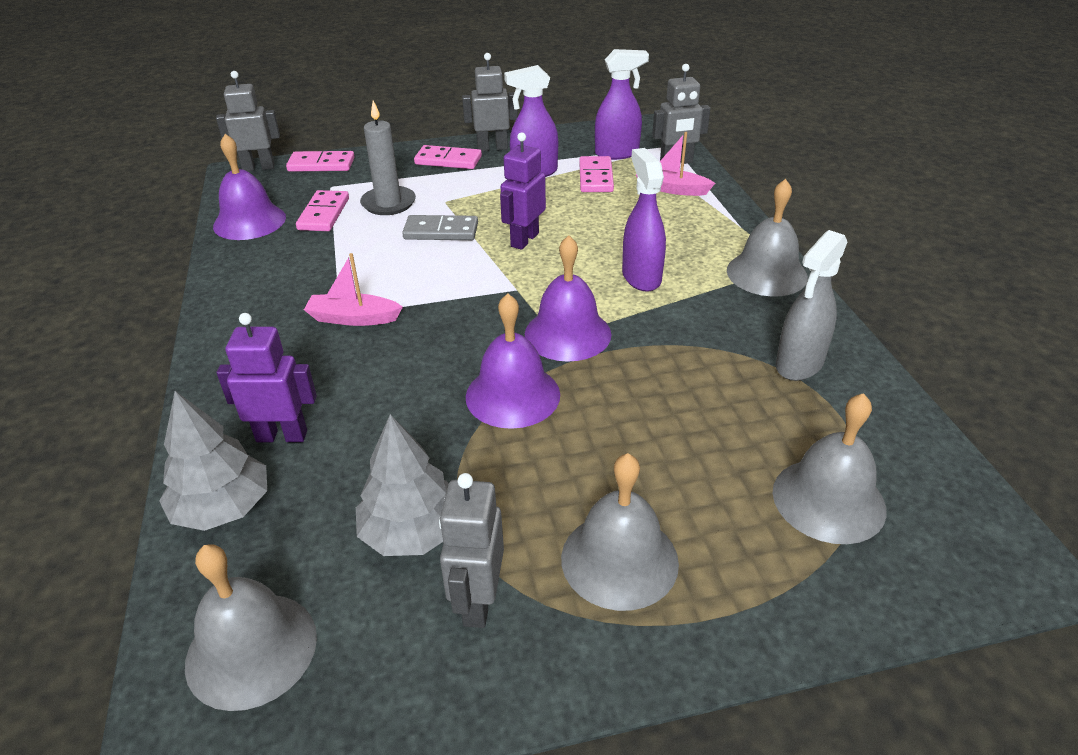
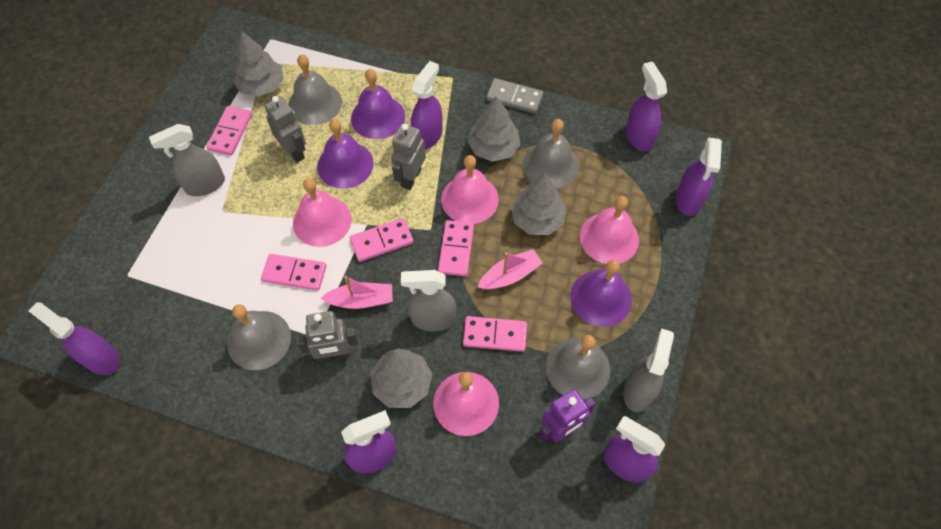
grey candle: [360,101,416,215] = 1 -> none = 0
grey robot: [216,71,280,171] [439,473,504,628] [462,53,518,151] [652,64,711,164] = 4 -> [264,96,306,163] [296,311,358,361] [391,124,426,190] = 3
grey spray bottle: [776,230,847,381] = 1 -> [149,124,225,196] [401,270,456,332] [623,329,674,412] = 3
grey tree: [159,391,267,531] [356,414,449,556] = 2 -> [233,31,284,97] [370,348,432,408] [467,96,520,162] [511,173,567,235] = 4
pink bell: none = 0 -> [293,178,351,247] [433,372,499,436] [441,155,499,224] [580,196,639,264] = 4
pink domino: [286,151,355,172] [296,190,349,231] [414,145,482,169] [579,156,614,192] = 4 -> [206,106,252,156] [261,254,326,291] [350,218,413,262] [438,220,474,276] [463,316,527,352] = 5
purple robot: [217,313,317,442] [500,132,546,250] = 2 -> [539,389,596,442] = 1
purple spray bottle: [504,65,558,177] [595,49,649,160] [622,148,666,291] = 3 -> [28,302,120,375] [341,410,397,474] [411,61,443,150] [604,416,665,483] [626,62,667,152] [676,138,722,216] = 6

